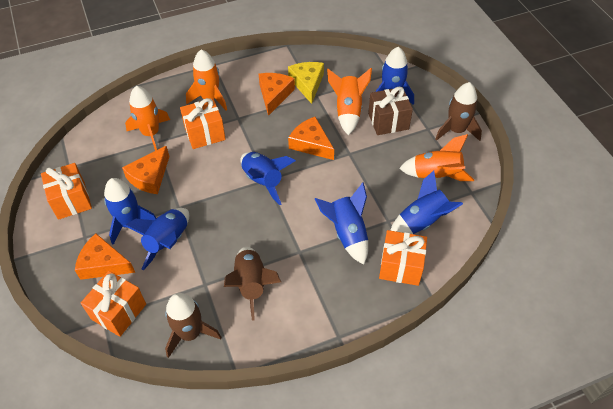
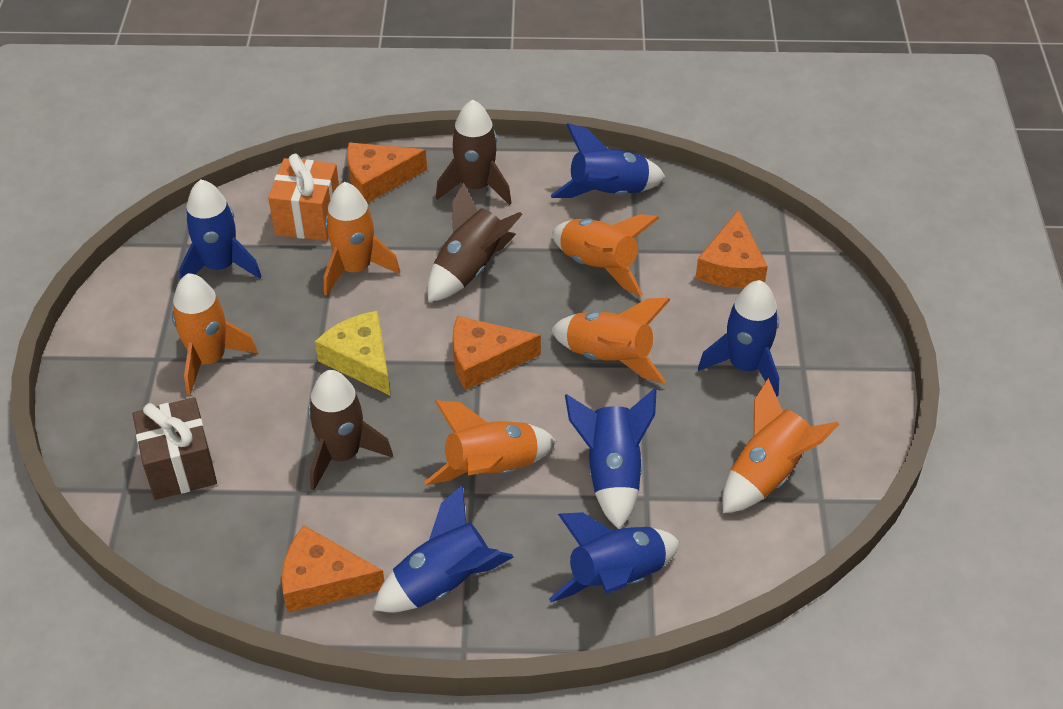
orange gift: [41,163,92,220] [81,271,146,337] [180,98,226,149] [379,230,427,286] = 4 -> [268,154,339,241] = 1
orange rocket: [125,86,170,151] [186,49,227,111] [327,68,372,135] [399,134,474,181] = 4 -> [172,273,258,395] [324,182,400,296] [425,400,556,485] [551,298,671,383] [552,214,659,296] [722,378,840,513] = 6

